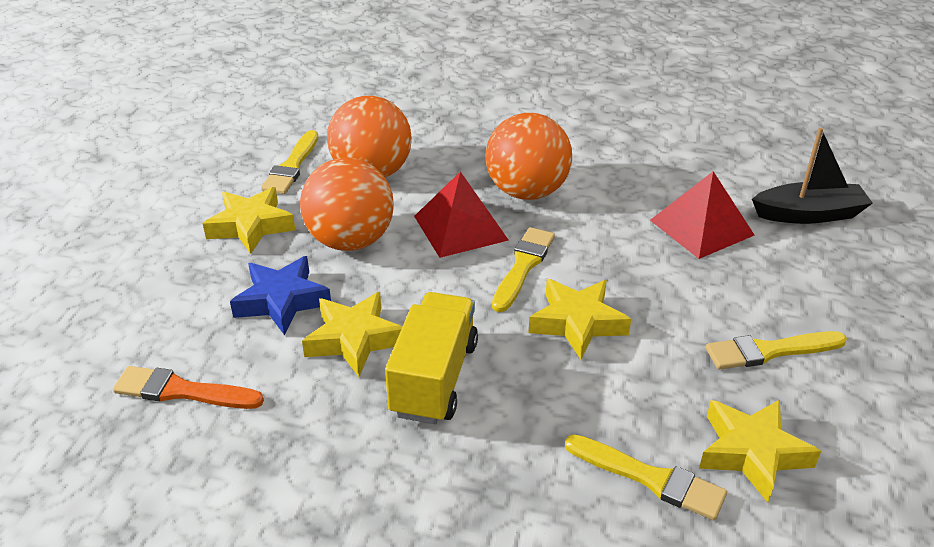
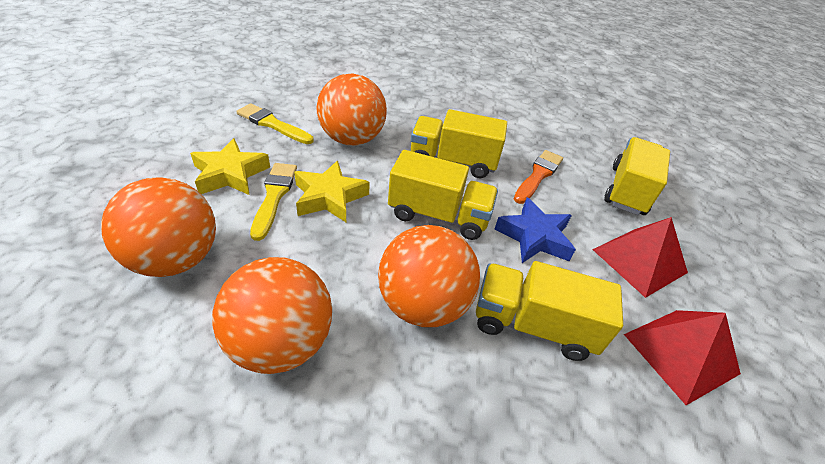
black boat: [752,128,873,224] = 1 -> none = 0
orange ball: [300,158,394,251] [327,96,412,178] [485,113,572,200] = 3 -> [101,177,216,277] [212,257,332,374] [316,73,387,145] [378,225,480,327] = 4
yellow brush: [261,130,318,194] [492,227,555,312] [565,434,727,520] [706,331,847,370] = 4 -> [236,103,314,144] [250,163,297,241] = 2
yellow star: [203,187,295,254] [302,292,402,377] [529,279,631,360] [699,400,821,503] = 4 -> [190,138,270,195] [294,161,370,222] = 2
yellow truck: [385,292,478,424] = 1 -> [388,150,498,240] [411,109,507,178] [476,261,623,361] [604,137,670,215] = 4

